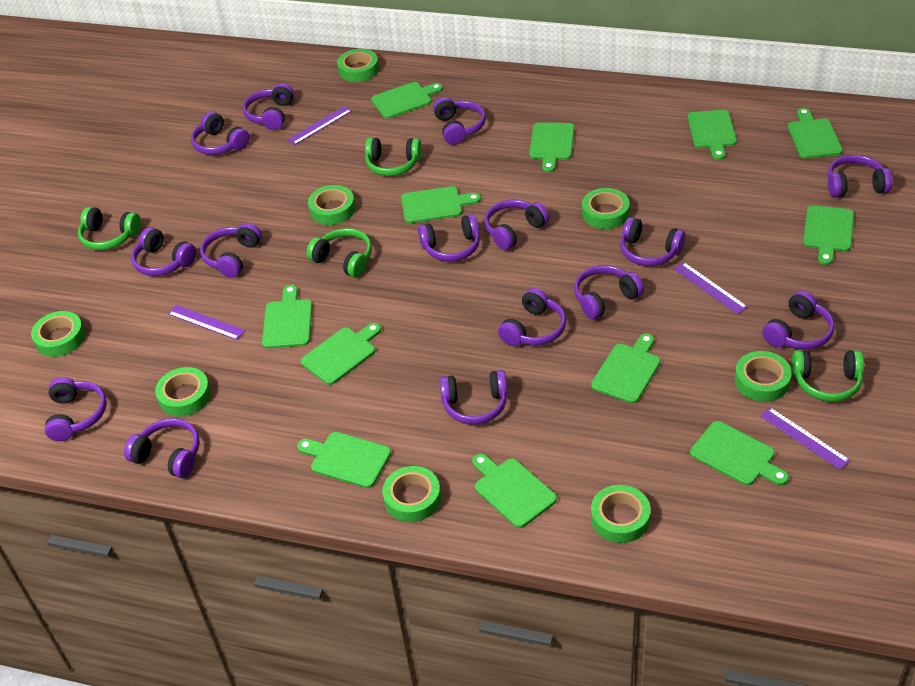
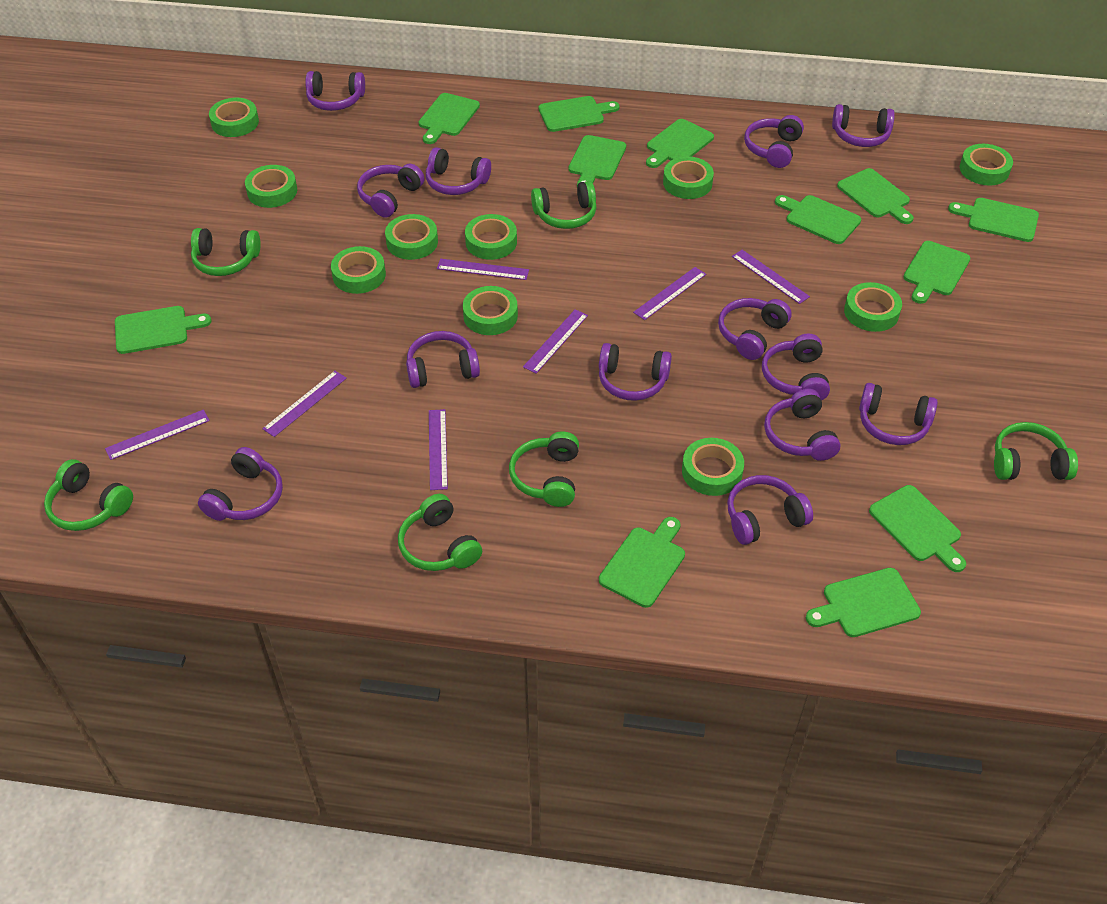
green headphones: [78,207,141,250] [306,228,372,278] [365,138,422,176] [792,350,864,402] = 4 -> [44,459,133,531] [191,228,261,276] [398,494,482,571] [509,431,579,507] [531,181,596,229] [994,422,1078,480] = 6
green tape: [31,311,85,357] [155,367,211,417] [308,185,355,225] [337,49,379,82] [382,466,441,522] [582,188,630,229] [591,485,651,543] [735,351,792,402] = 8 -> [209,98,259,137] [245,165,297,208] [331,246,386,294] [385,214,438,260] [463,286,518,335] [465,214,517,260] [663,156,714,199] [682,438,744,496] [844,282,902,332] [960,144,1013,186] = 10
purple headphones: [45,377,107,441] [124,418,200,478] [131,227,197,276] [191,111,250,155] [200,223,262,278] [242,83,294,130] [418,214,480,262] [433,97,486,145] [440,370,508,424] [484,199,549,250] [498,288,566,346] [574,265,644,320] [620,217,686,266] [762,290,835,350] [828,155,892,198] = 15 -> [198,447,283,521] [305,71,365,111] [357,164,424,218] [406,331,480,388] [426,147,491,195] [599,343,672,401] [718,298,792,360] [727,475,813,545] [744,115,804,168] [762,334,830,400] [764,389,841,461] [832,104,895,147] [859,383,938,445] = 13
purple ruler: [168,305,245,340] [287,106,352,145] [674,262,748,314] [760,407,850,470] = 4 -> [105,409,210,460] [263,371,347,437] [429,409,448,490] [437,259,529,280] [523,309,588,374] [633,267,706,320] [732,250,810,304] = 7

